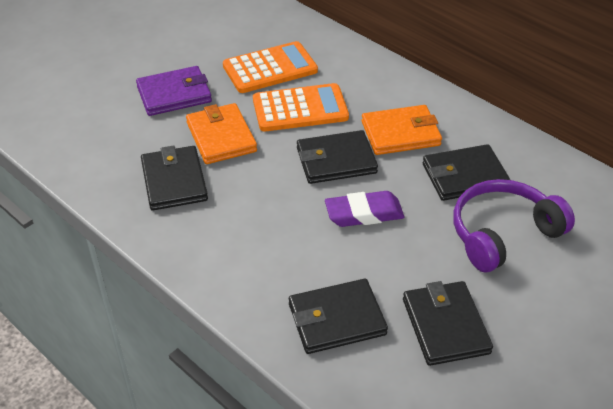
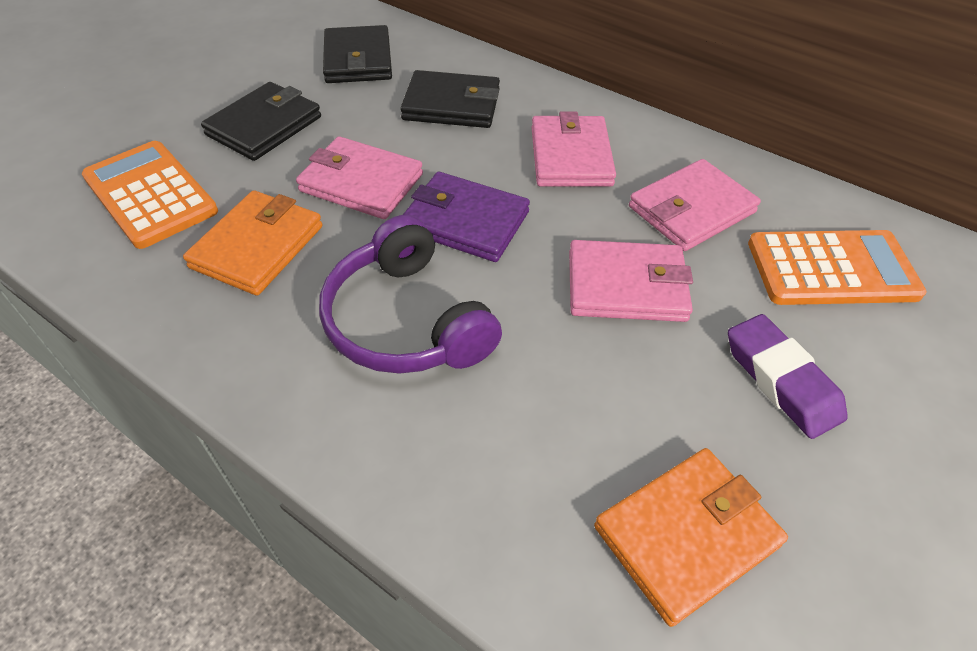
black wallet: [141,146,208,210] [289,279,388,354] [297,130,378,184] [403,281,493,366] [423,144,510,201] = 5 -> [201,82,321,161] [323,25,392,83] [400,70,500,128] = 3
pink wallet: none = 0 -> [296,136,423,219] [531,111,616,187] [569,240,693,322] [629,159,761,251] = 4

